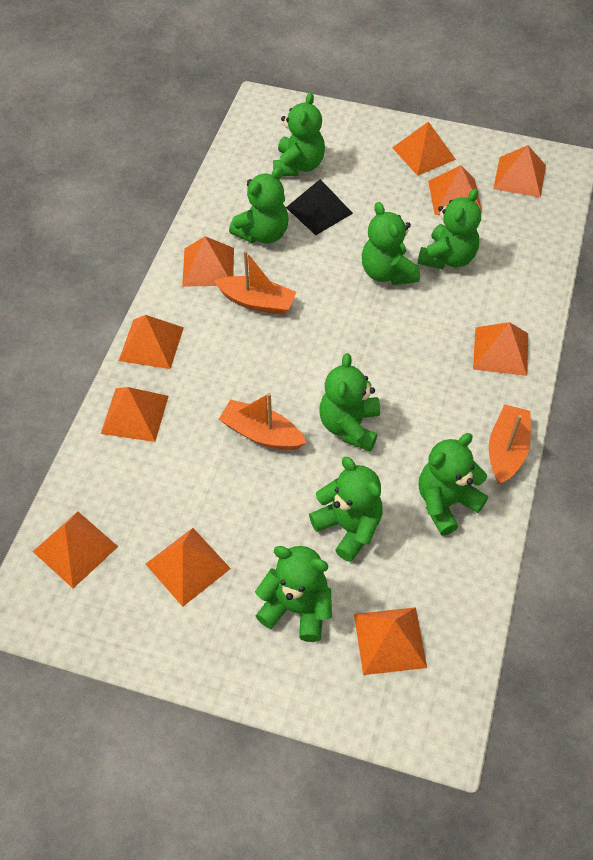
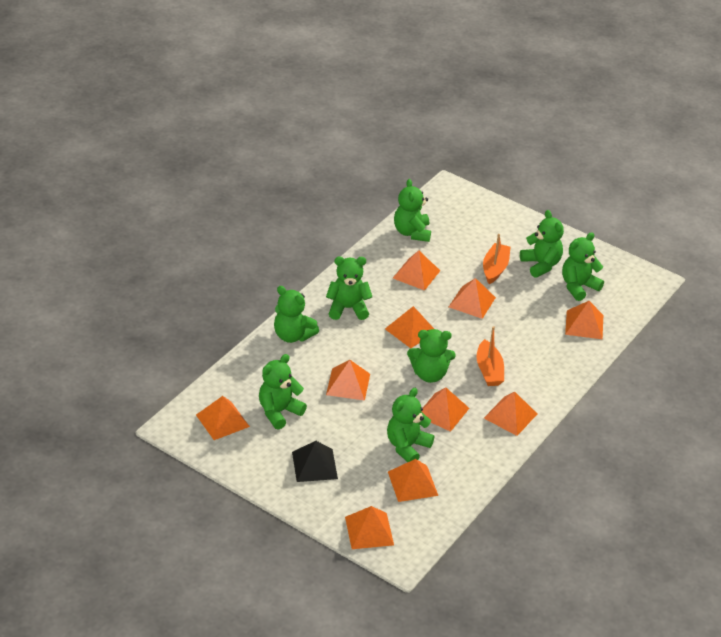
orange boat: [214,250,296,315] [219,393,306,450] [489,405,531,484] = 3 -> [476,326,504,386] [483,234,510,284] = 2

